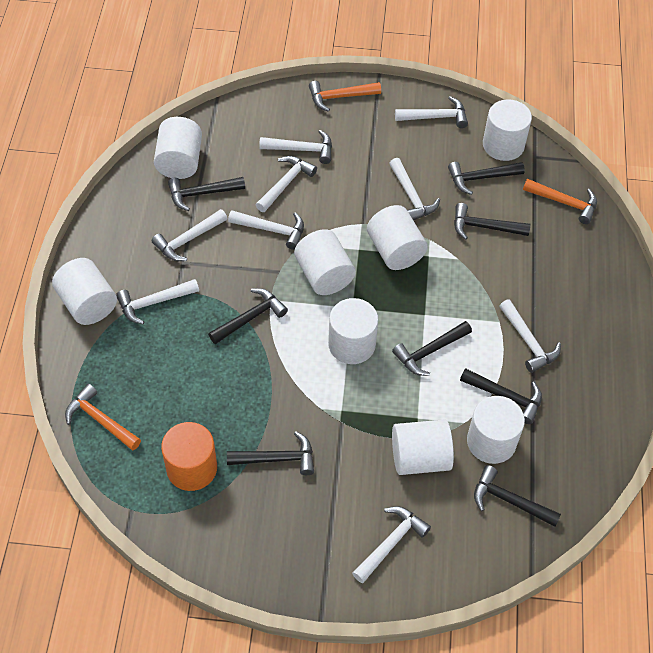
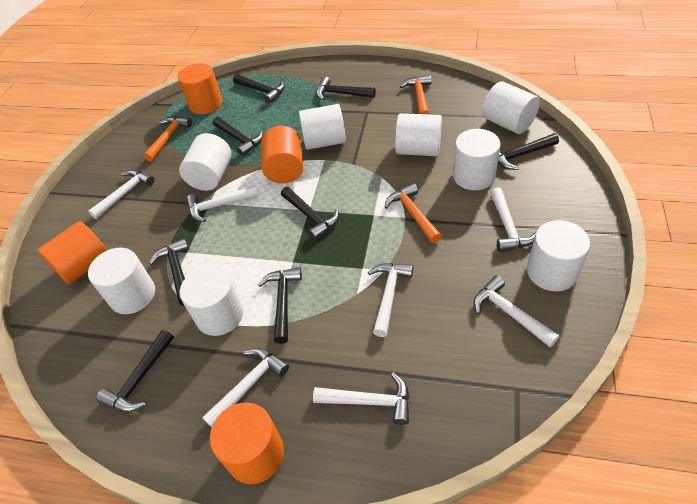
orange cylinder: [161,422,217,491] = 1 -> [37,221,107,284] [178,63,222,114] [210,403,284,484] [262,126,303,183] = 4
white hammer: [116,279,199,324] [152,209,228,261] [228,210,304,250] [256,156,317,212] [259,130,332,164] [352,506,431,583] [389,158,440,221] [395,96,468,128] [499,299,561,373] = 9 -> [88,170,155,219] [186,185,258,222] [202,348,289,428] [313,373,409,425] [368,263,413,337] [474,276,559,347] [490,187,536,252] = 7

